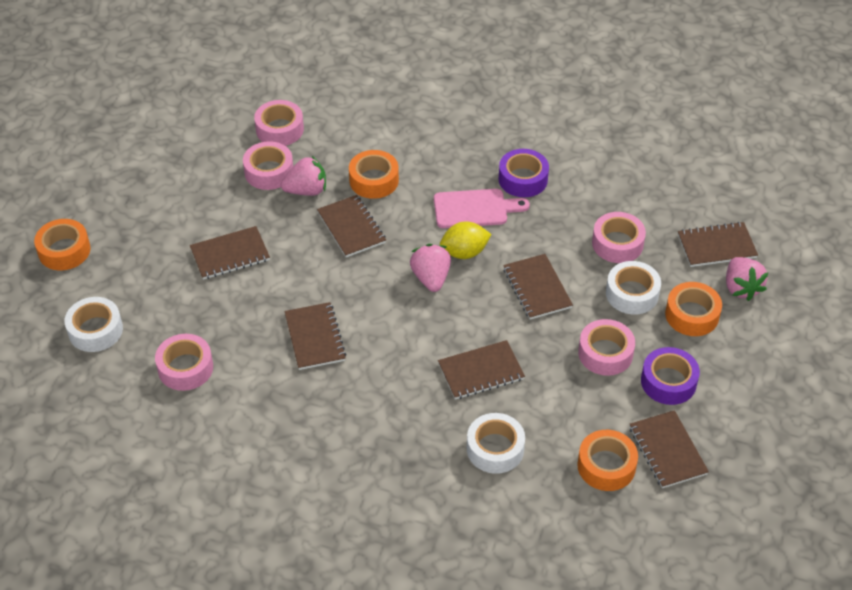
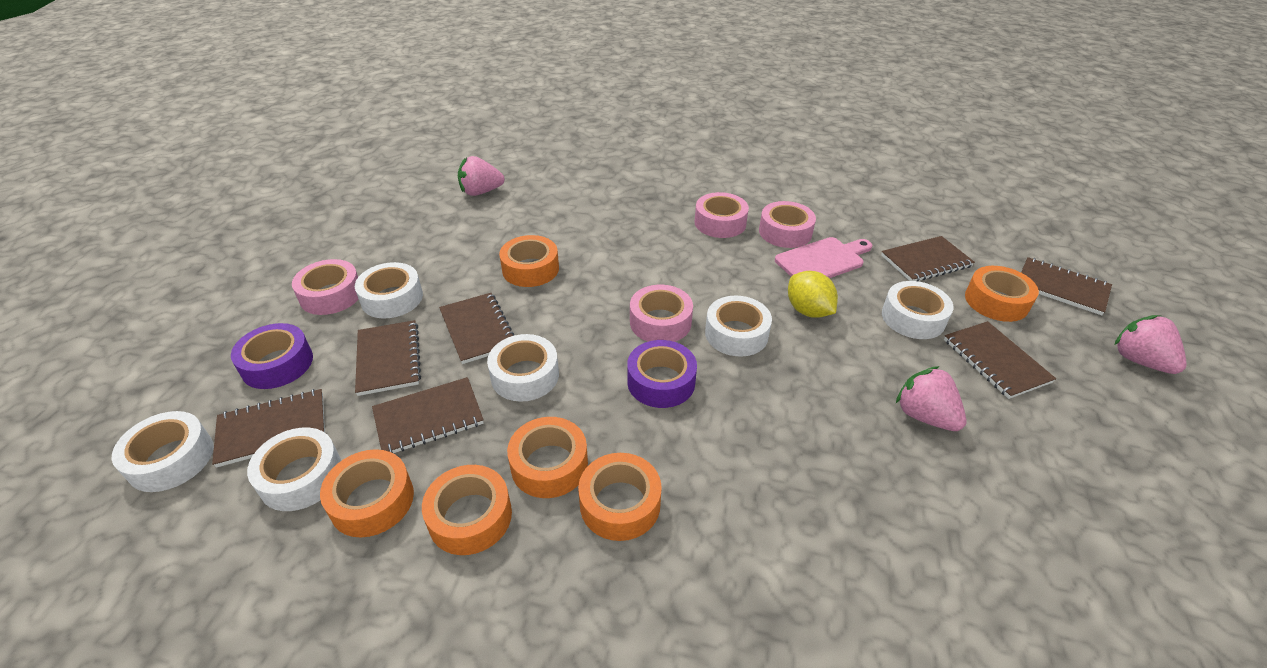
orange tape: [34,219,90,271] [349,150,399,199] [577,430,638,491] [665,282,722,336] = 4 -> [320,449,414,538] [422,465,512,555] [499,235,559,287] [507,417,588,498] [578,453,662,541] [965,266,1039,322] = 6
pink tape: [155,334,213,391] [243,141,293,190] [254,100,304,146] [578,319,635,376] [592,212,646,263] = 5 -> [292,259,359,315] [630,285,693,342] [695,192,749,238] [759,201,816,248] = 4
white tape: [64,297,123,352] [467,413,525,474] [606,261,661,315] = 3 -> [112,411,214,492] [247,428,341,511] [355,262,423,319] [487,334,559,402] [705,296,772,357] [882,281,954,339] = 6

